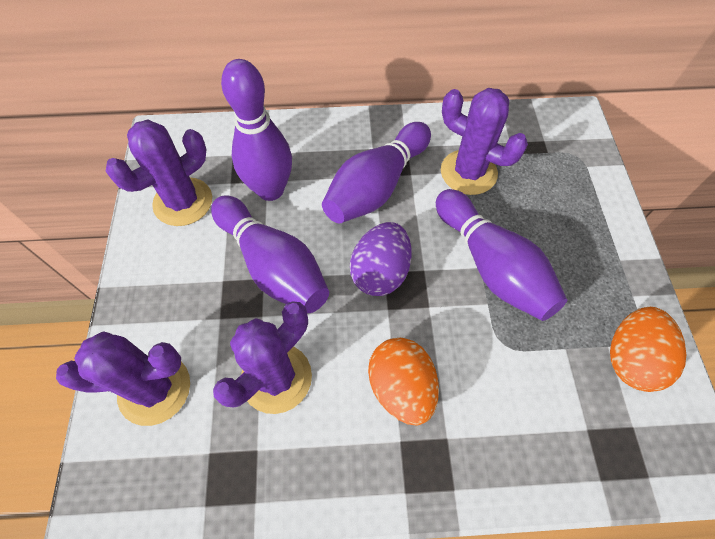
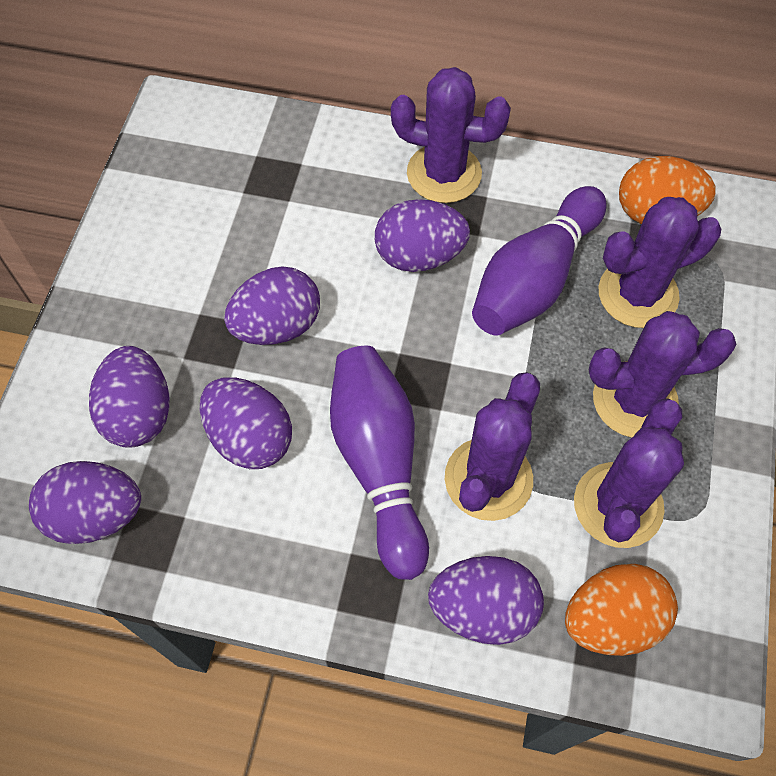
purple bowling pin: [211,195,329,313] [221,59,292,201] [322,122,431,223] [436,189,567,321] = 4 -> [330,346,429,580] [472,186,606,335] = 2
purple cactus: [56,331,190,426] [106,120,212,226] [213,301,312,414] [441,88,528,195] = 4 -> [391,67,511,203] [445,372,540,521] [574,398,684,548] [588,311,736,438] [599,197,721,328] = 5
purple egg: [350,222,412,296] = 1 -> [29,461,141,544] [89,346,170,448] [200,377,292,469] [224,266,320,345] [375,199,470,272] [428,556,544,645] = 6

